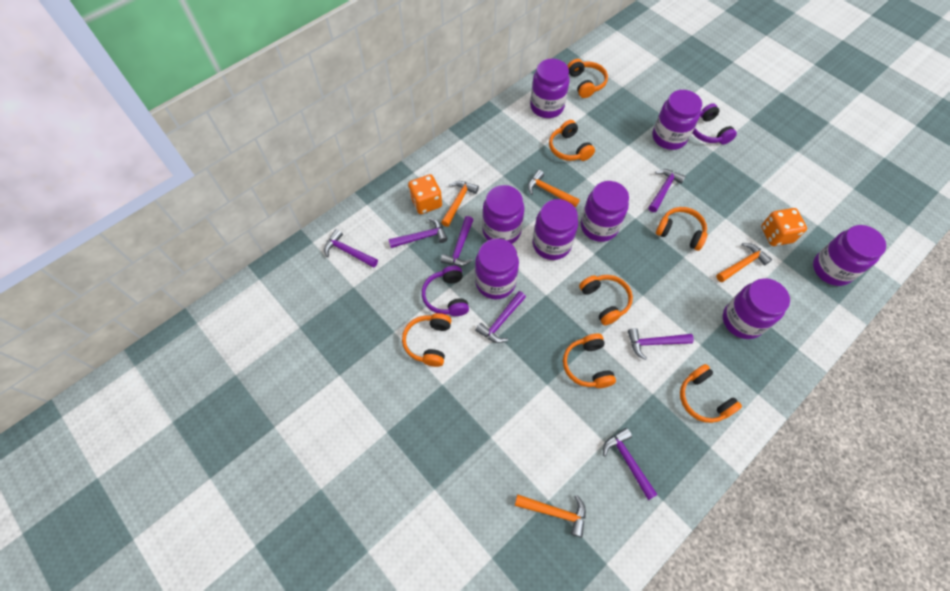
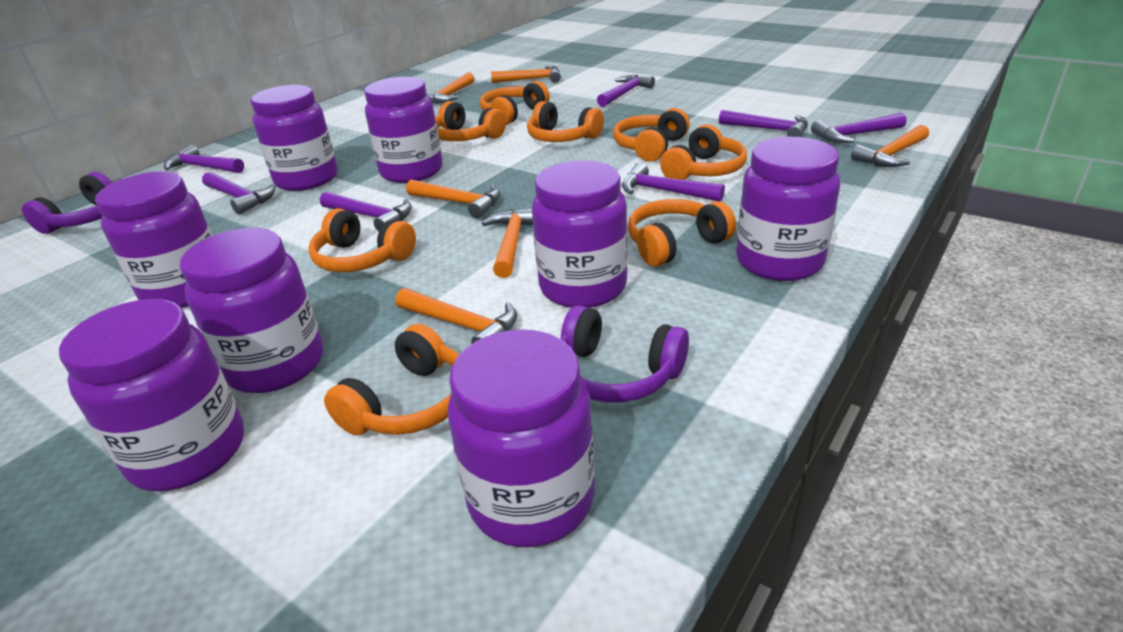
orange dice: [408,174,442,214] [761,208,807,246] = 2 -> none = 0
orange hammer: [441,181,479,227] [515,494,586,537] [528,170,580,207] [716,243,772,282] = 4 -> [396,288,517,344] [406,180,500,218] [426,72,475,104] [482,208,533,278] [491,66,561,83] [851,125,929,167] = 6
orange headphones: [402,313,452,367] [549,120,595,161] [563,333,616,388] [568,59,608,98] [579,275,633,325] [656,207,707,251] [680,364,742,423] = 7 -> [308,208,416,272] [324,324,459,435] [435,101,506,141] [480,81,550,125] [527,101,604,142] [613,108,690,162] [628,199,736,267] [660,124,747,180] = 8

